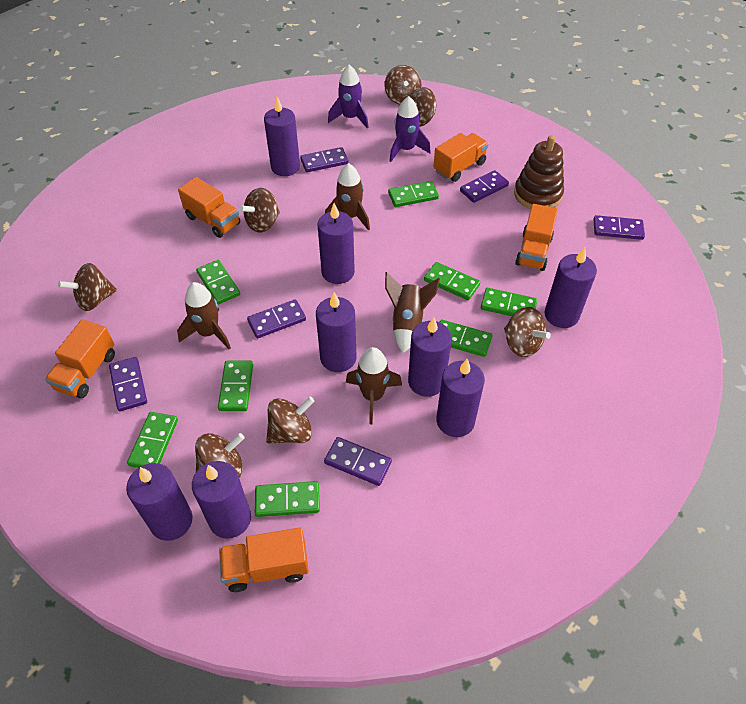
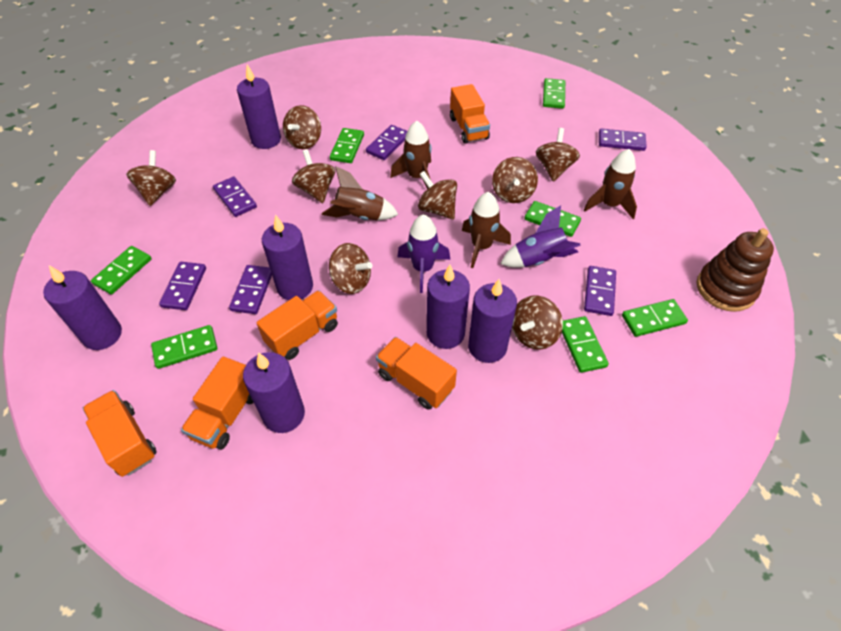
brown spinning top: [58,263,117,311] [195,433,244,477] [239,188,280,232] [266,397,315,444] [384,65,422,105] [409,87,437,127] [504,307,551,357] = 7 -> [126,150,176,206] [283,105,321,149] [292,149,335,203] [329,243,372,294] [418,171,457,220] [492,157,538,203] [512,296,563,350] [536,128,580,182] = 8
green domino: [127,412,178,468] [196,260,240,305] [218,361,253,411] [255,481,320,517] [388,181,439,207] [424,262,480,300] [440,320,492,357] [481,288,537,316] = 8 -> [91,246,151,294] [151,325,217,369] [330,128,364,163] [524,201,581,237] [543,78,565,109] [562,316,609,373] [622,299,688,337] = 7
purple candle: [126,463,193,541] [192,461,251,539] [264,96,300,176] [316,292,356,372] [318,203,355,284] [408,317,452,397] [436,359,485,437] [545,247,597,328] = 8 -> [43,266,122,350] [237,65,281,149] [243,352,305,433] [262,214,313,300] [427,265,470,349] [468,279,517,363] = 6

